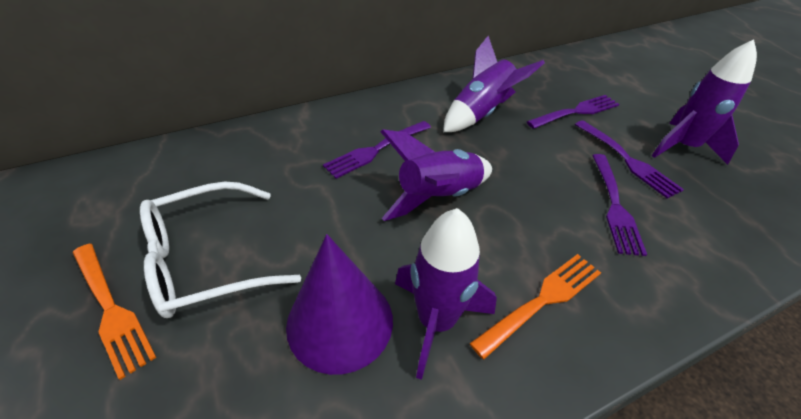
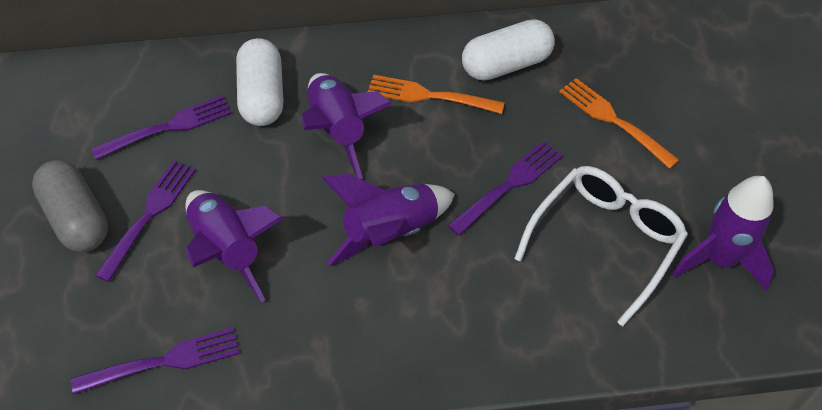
grey capsule: none = 0 -> [32,160,108,252] = 1
purple cone: [286,234,393,375] = 1 -> none = 0
white capsule: none = 0 -> [236,38,284,126] [462,19,555,80] = 2

